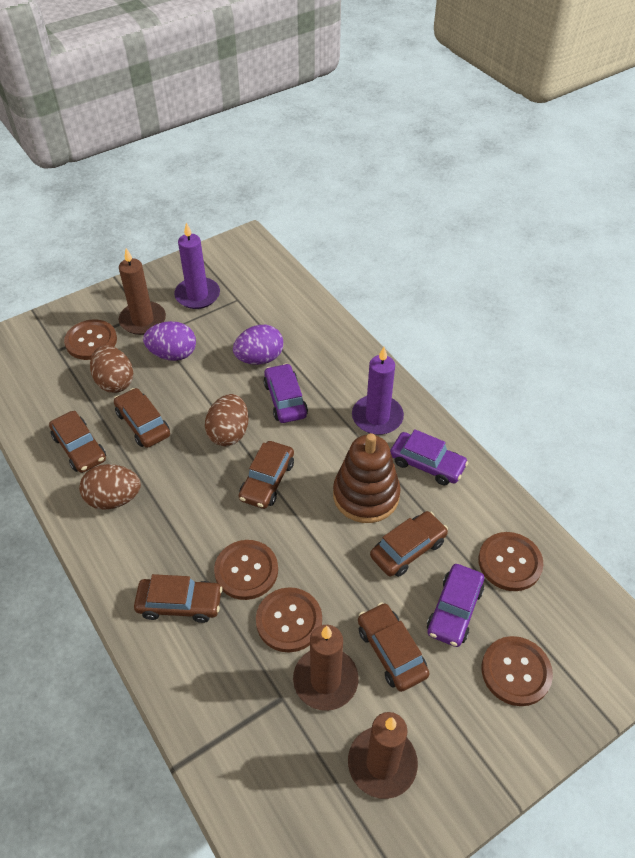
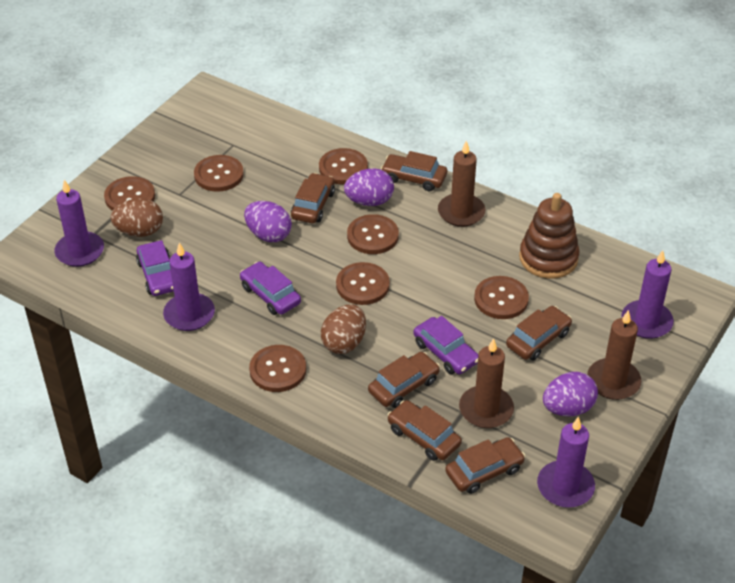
brown button: [64,320,117,360] [214,540,278,600] [256,587,322,653] [478,532,543,591] [482,636,553,706] = 5 -> [104,176,155,211] [194,155,244,192] [249,345,306,392] [319,148,368,185] [336,262,390,305] [347,214,399,254] [474,276,529,319] = 7
brown egg: [79,464,141,510] [90,345,133,393] [205,394,249,446] = 3 -> [110,198,163,237] [321,304,366,354] = 2
purple candle: [174,223,220,309] [352,347,404,435] = 2 -> [55,180,104,267] [163,243,215,331] [537,416,595,508] [621,250,674,339] = 4
purple egg: [143,321,196,361] [233,325,283,365] = 2 -> [244,201,292,242] [344,168,394,206] [543,372,598,417] = 3

